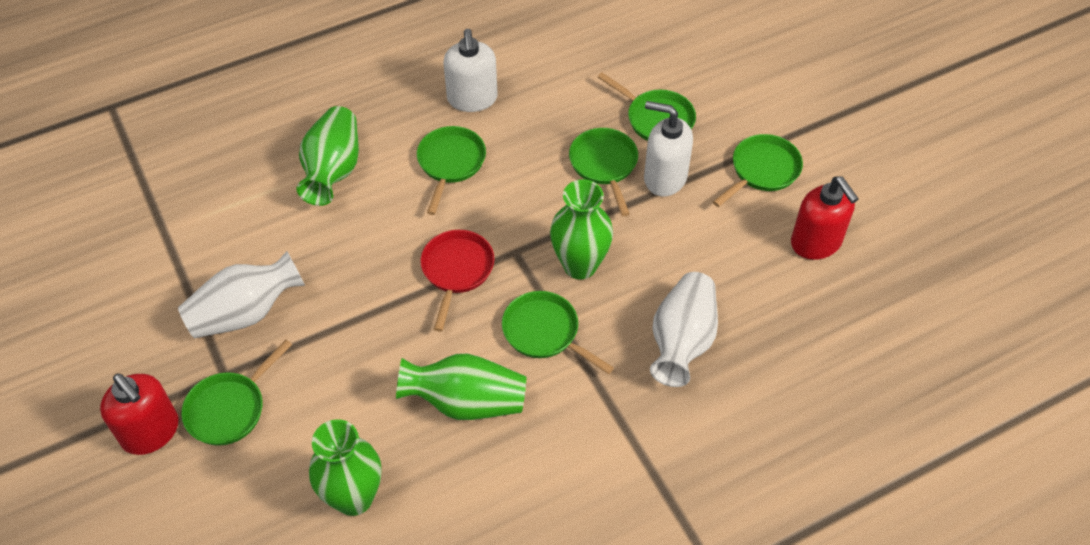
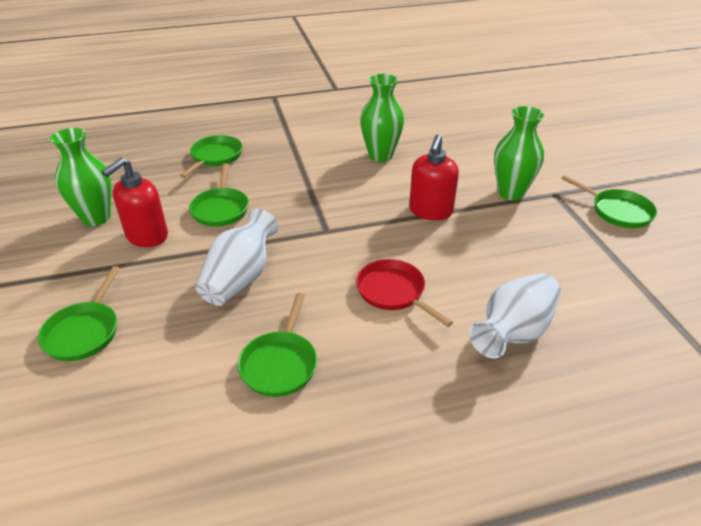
green pan: [181,340,292,446] [417,126,486,215] [502,291,614,374] [569,128,638,216] [598,72,696,141] [713,134,803,207] = 6 -> [38,266,120,361] [179,135,242,178] [189,163,249,227] [238,293,317,397] [561,175,657,228] = 5
green vase: [296,106,359,206] [309,419,381,516] [396,353,526,420] [550,179,613,279] = 4 -> [50,128,111,226] [360,74,404,162] [494,106,544,201] = 3
white soap dispenser: [443,29,498,112] [644,101,693,196] = 2 -> none = 0

